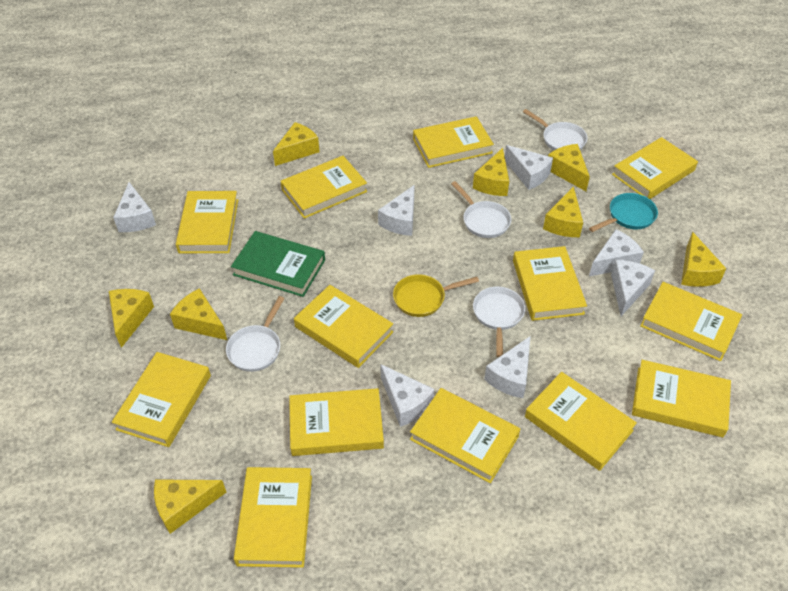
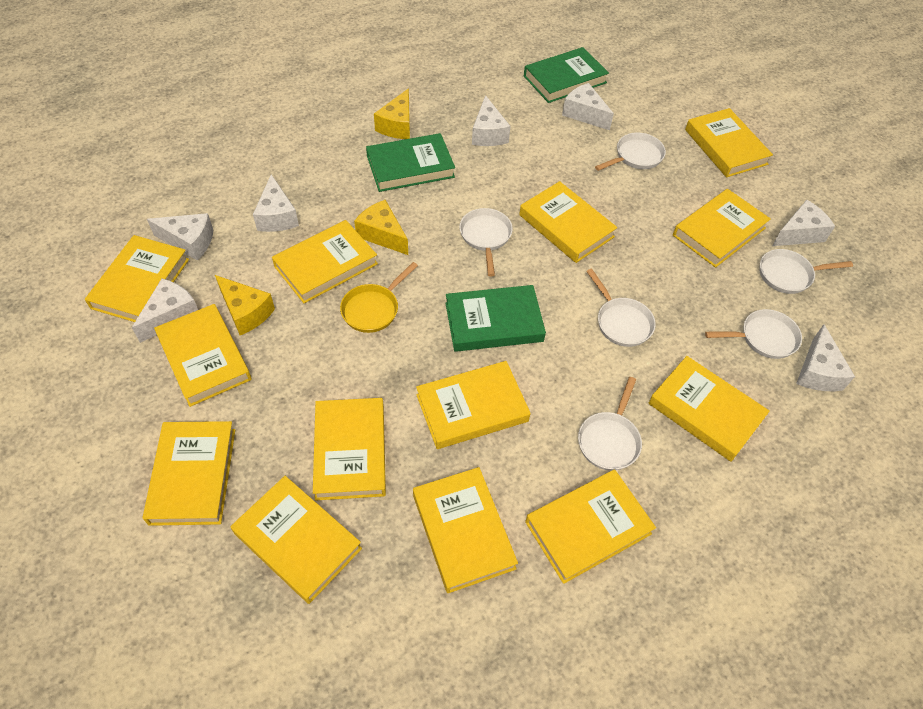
green book: [231,231,325,297] = 1 -> [366,133,455,192] [446,285,546,352] [524,47,609,103] = 3
turquoise pan: [589,193,658,232] = 1 -> none = 0
white pan: [226,296,285,372] [451,181,511,238] [473,287,525,357] [523,109,588,150] = 4 -> [460,208,513,277] [578,377,642,471] [586,269,656,347] [595,133,666,171] [705,309,802,359] [759,249,853,294] = 6
yellow cheese: [109,289,154,348] [154,479,226,534] [170,288,227,340] [273,122,320,166] [473,148,509,196] [543,186,583,237] [548,144,590,191] [681,232,727,287] = 8 -> [215,275,275,335] [354,200,408,255] [374,88,410,139] = 3

